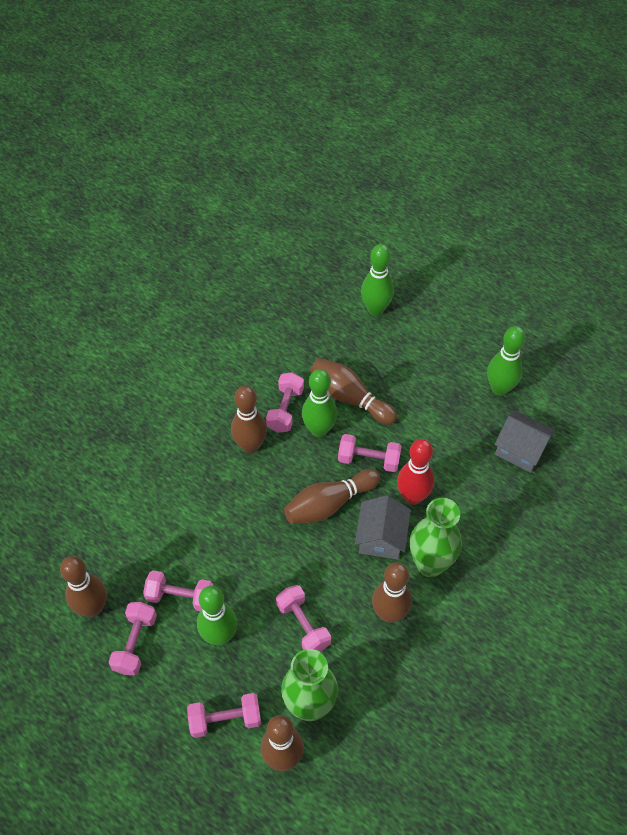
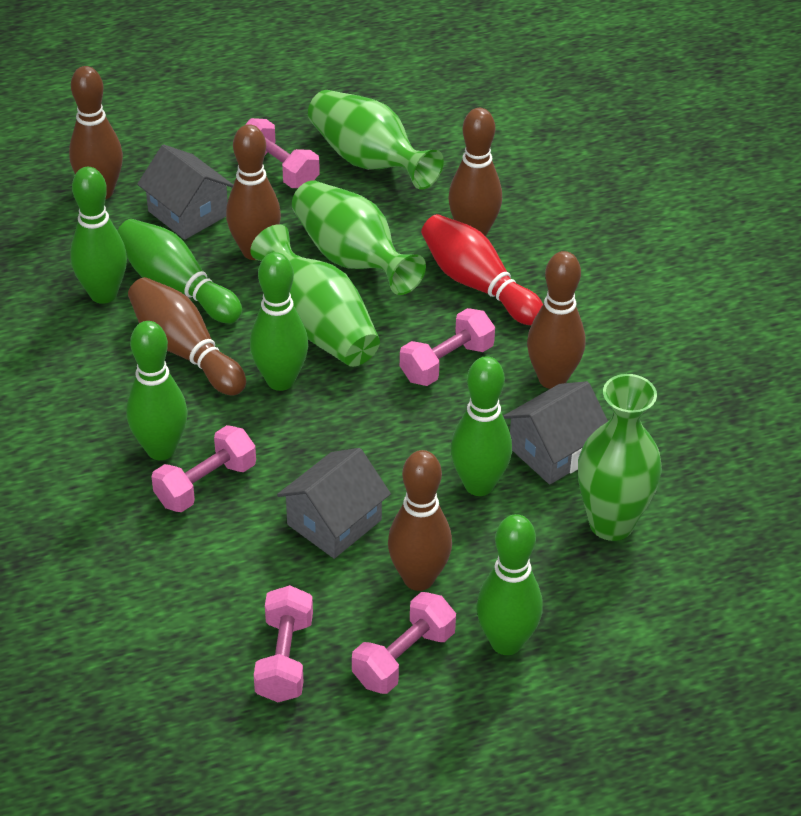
green bowling pin: [197,586,237,645] [302,369,337,437] [361,244,394,316] [487,326,526,396] = 4 -> [70,167,127,304] [117,219,242,323] [127,321,187,460] [250,252,308,391] [451,356,512,496] [476,514,543,655] = 6
green vase: [281,649,338,721] [410,498,462,577] = 2 -> [250,224,380,367] [292,180,426,295] [308,90,444,190] [578,374,662,541] = 4
grey house: [355,495,411,560] [494,411,556,473] = 2 -> [137,144,233,240] [277,448,391,559] [503,381,608,485] = 3
pink dumbbell: [109,602,157,675] [143,570,213,611] [187,693,261,738] [266,372,304,433] [276,585,331,652] [338,434,402,472] = 6 -> [152,425,256,512] [245,118,320,188] [254,585,313,702] [352,592,456,694] [400,308,495,386] = 5

